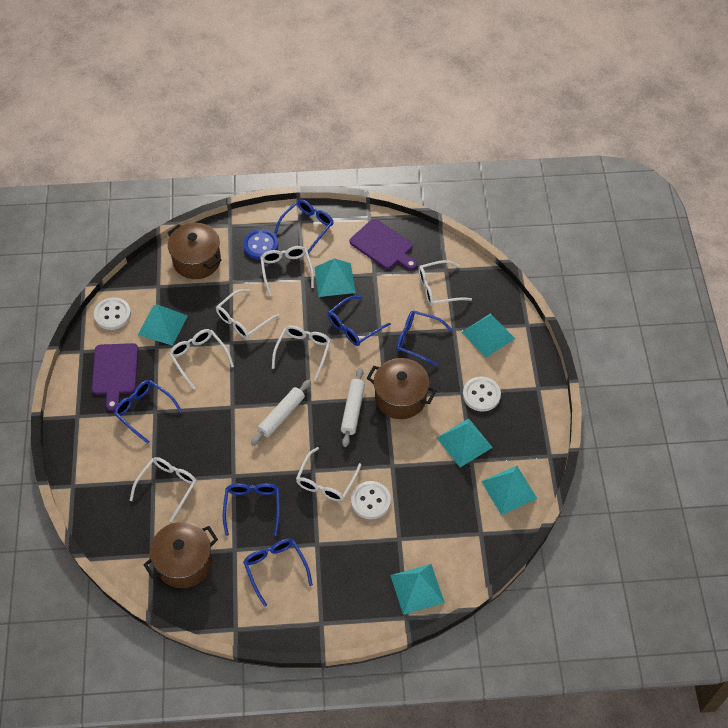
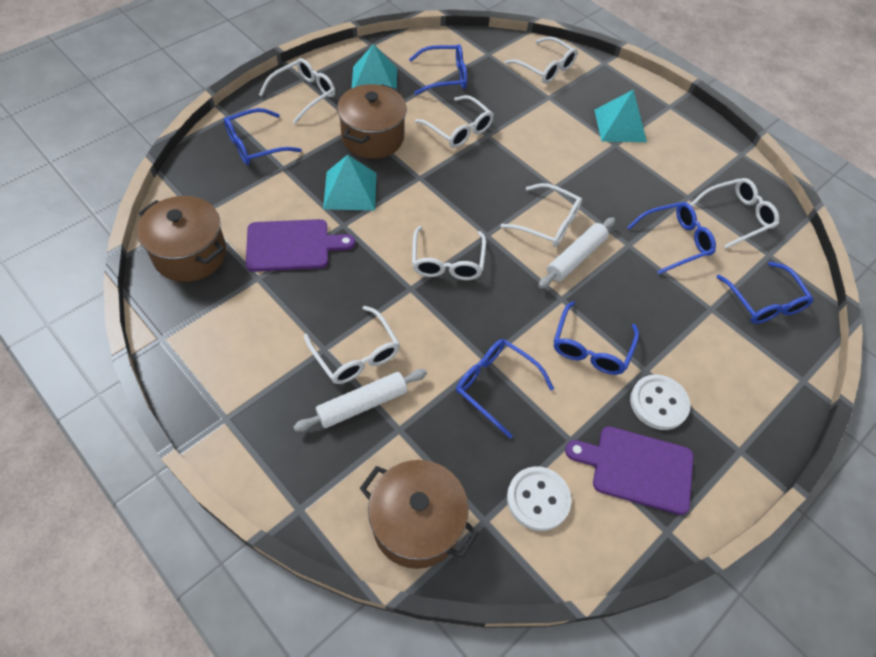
blue button: [243,229,278,260] = 1 -> none = 0
turquoise pyramid: [138,304,188,346] [314,258,356,297] [390,564,445,615] [437,418,493,467] [462,313,515,358] [481,466,537,515] = 6 -> [323,155,377,211] [352,44,397,89] [594,90,647,142] = 3
white button: [94,297,131,330] [351,481,391,519] [463,376,501,412] = 3 -> [507,466,571,531] [630,374,690,430] = 2

